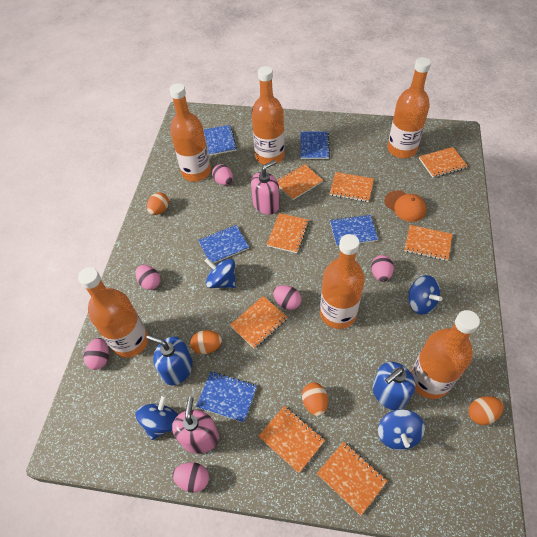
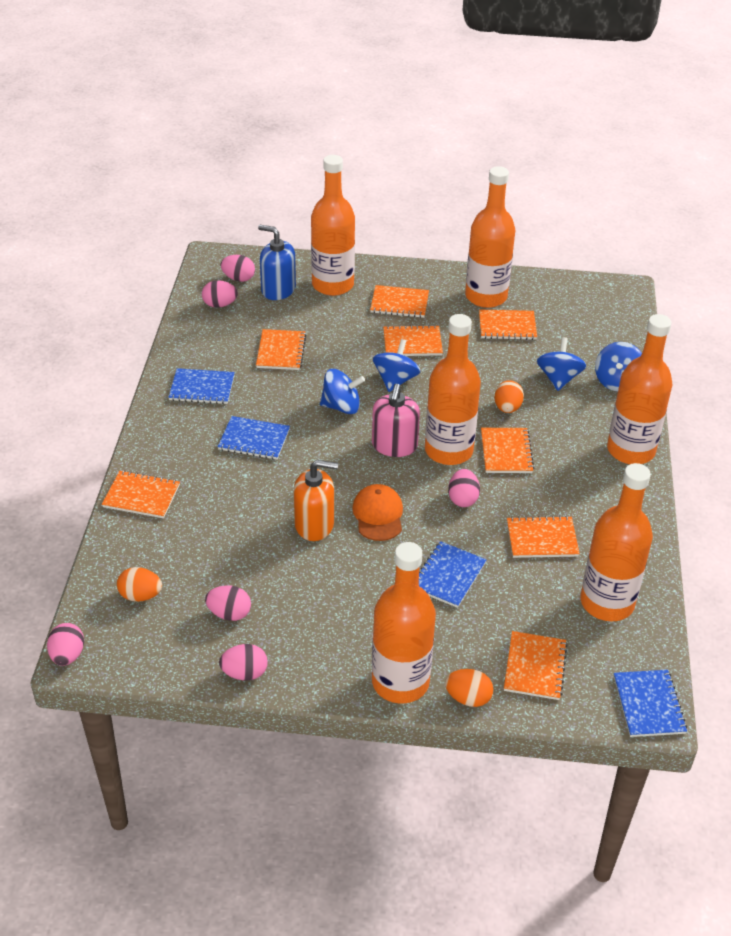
blue notebook: [196,371,257,423] [198,225,249,263] [204,125,237,155] [300,131,330,159] [330,215,378,246] = 5 -> [168,368,235,404] [218,416,290,460] [419,541,487,608] [614,670,687,737] = 4
blue soap dispenser: [146,335,193,385] [373,362,415,410] = 2 -> [258,225,296,300] = 1
orange egg: [147,192,169,215] [190,330,222,354] [302,383,328,416] [469,396,504,425] = 4 -> [117,567,162,602] [445,669,493,707] [494,380,524,413] = 3
orange soap dispenser: none = 0 -> [294,460,338,541] = 1
pink soap dispenser: [172,397,219,454] [251,160,280,215] = 2 -> [372,384,420,457] = 1

